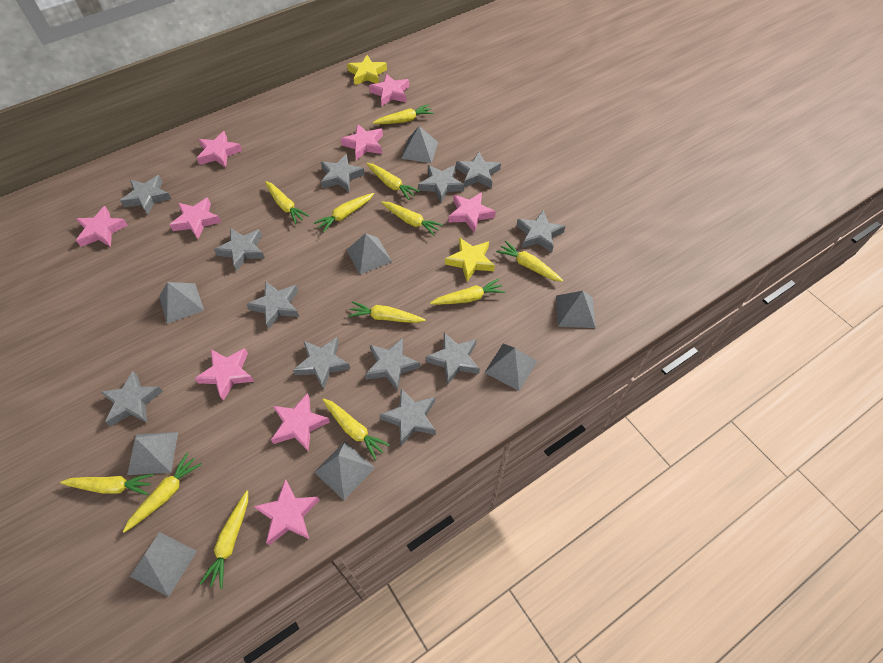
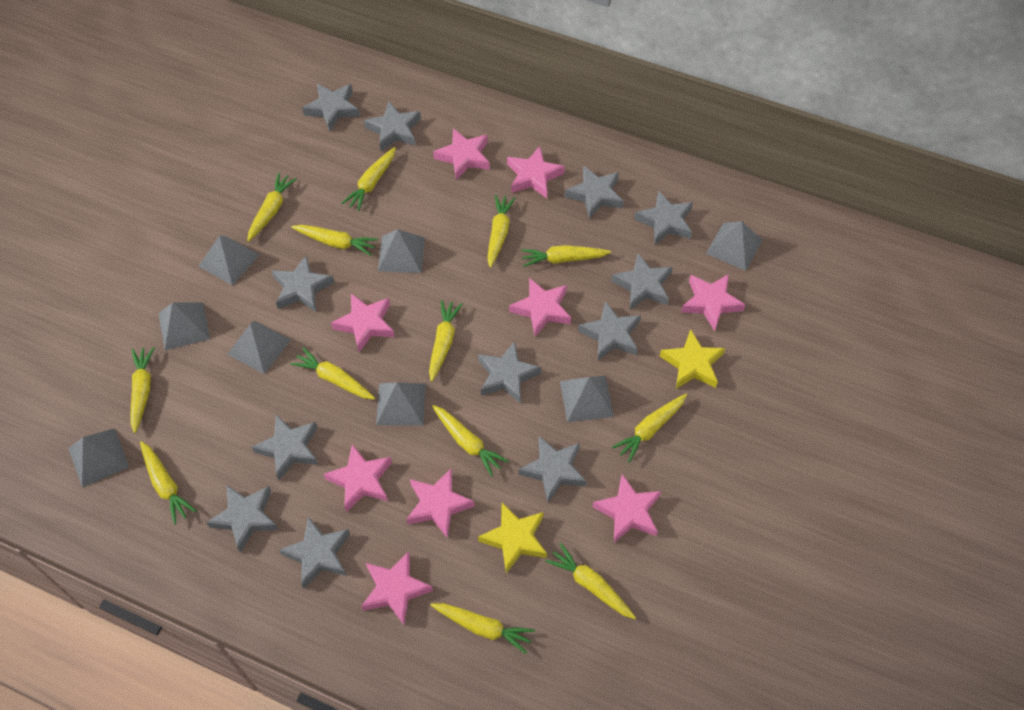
yellow carrot: [60,474,154,495] [123,452,202,533] [200,491,248,589] [265,181,309,224] [314,193,374,233] [322,398,390,460] [348,301,426,323] [366,163,419,200] [373,104,433,124] [381,201,443,236] [430,279,505,305] [496,241,563,282] = 12 -> [131,347,155,433] [140,441,196,524] [247,173,297,242] [290,347,375,400] [291,225,378,256] [341,147,396,211] [429,300,462,382] [430,603,535,654] [432,405,508,477] [487,195,515,268] [521,245,611,267] [545,543,636,619] [612,394,687,463] = 13

